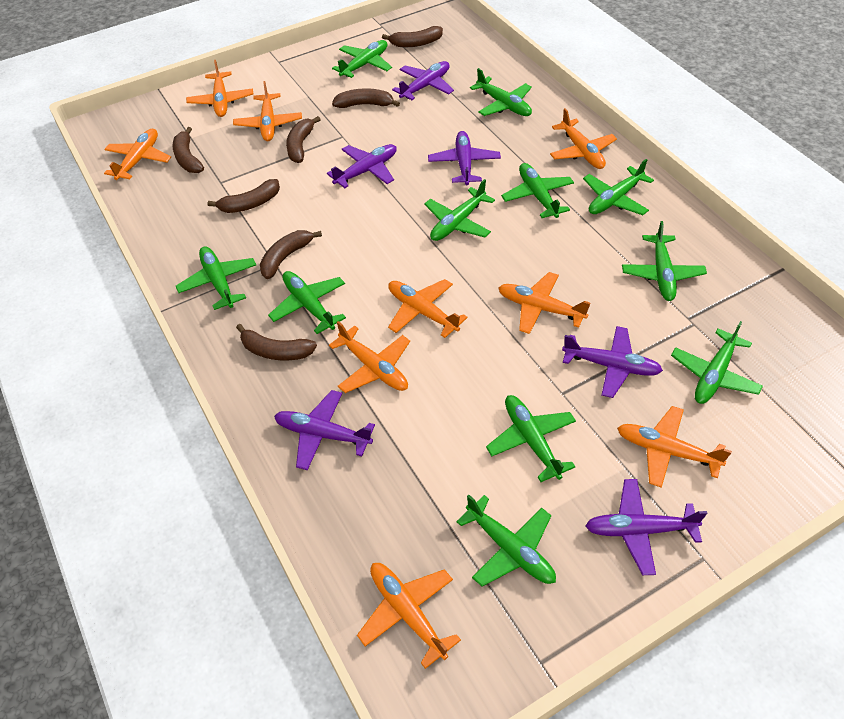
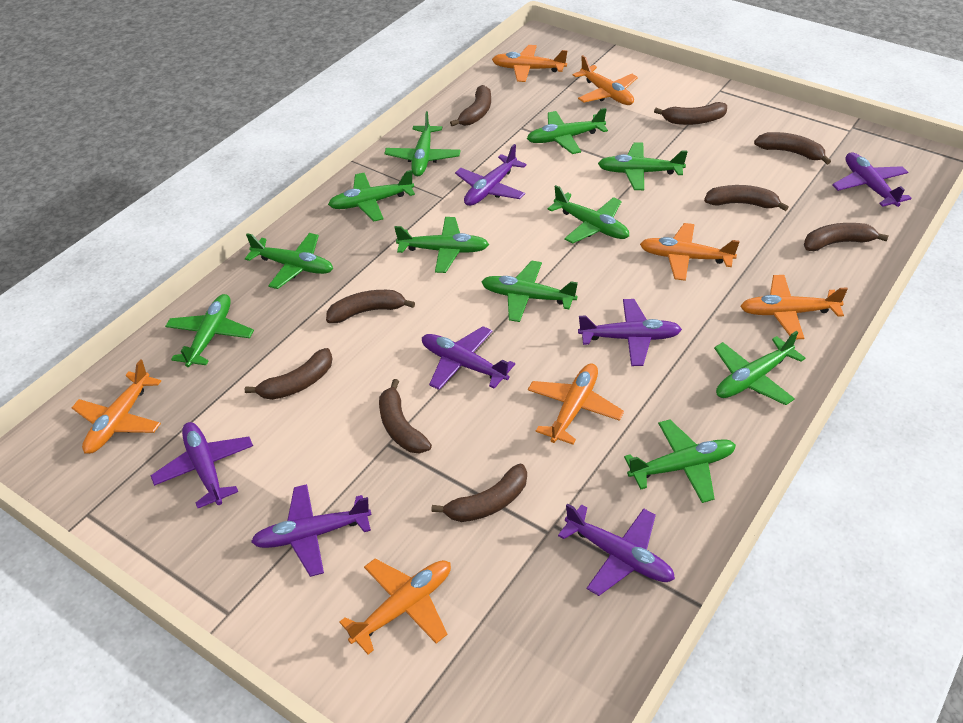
brown banana: [172,127,204,173] [207,179,280,213] [236,324,317,360] [260,230,322,279] [286,116,321,163] [332,88,400,108] [382,26,443,47] = 7 -> [245,348,332,400] [326,290,415,323] [379,379,432,453] [431,464,527,522] [450,85,491,126] [654,102,727,125] [704,185,789,211] [754,132,831,165] [804,223,889,251] = 9
orange plane: [104,129,171,180] [186,60,253,117] [233,81,302,141] [329,321,410,393] [357,563,461,669] [388,279,468,338] [498,272,591,334] [550,108,617,169] [617,406,732,488] = 9 -> [72,359,161,454] [339,559,451,654] [492,45,567,82] [528,364,624,445] [573,55,638,105] [640,223,740,281] [740,275,848,339] = 7
purple plane: [274,390,375,470] [327,144,397,188] [392,61,454,100] [428,131,501,185] [562,326,663,398] [585,479,707,575] = 6 -> [150,422,253,508] [251,484,372,577] [422,326,515,390] [455,144,527,206] [558,503,675,596] [578,299,682,366] [832,152,911,207] = 7

